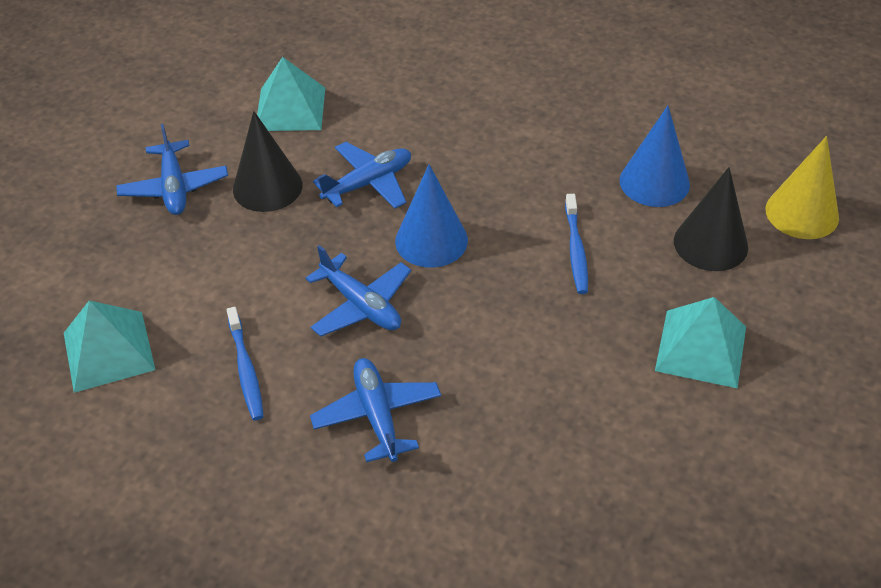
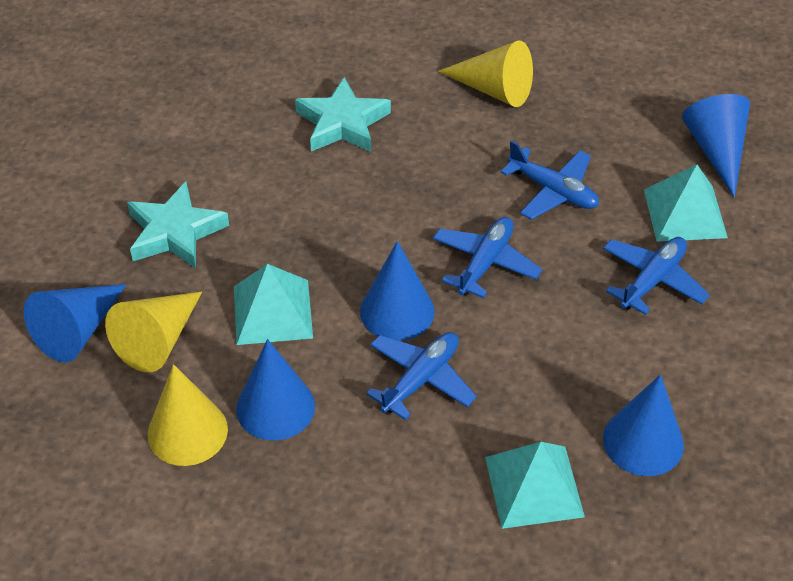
black cone: [233,111,302,212] [674,167,748,271] = 2 -> none = 0
blue cone: [395,164,468,268] [620,105,690,207] = 2 -> [24,284,127,362] [236,339,315,441] [360,241,435,341] [603,374,684,476] [682,94,750,198] = 5
blue toothbrush: [227,307,264,420] [565,194,588,294] = 2 -> none = 0
turquoise star: none = 0 -> [127,182,229,268] [295,77,391,152] = 2
yellow cone: [766,136,839,239] = 1 -> [105,292,202,372] [147,364,228,466] [438,40,533,107] = 3

